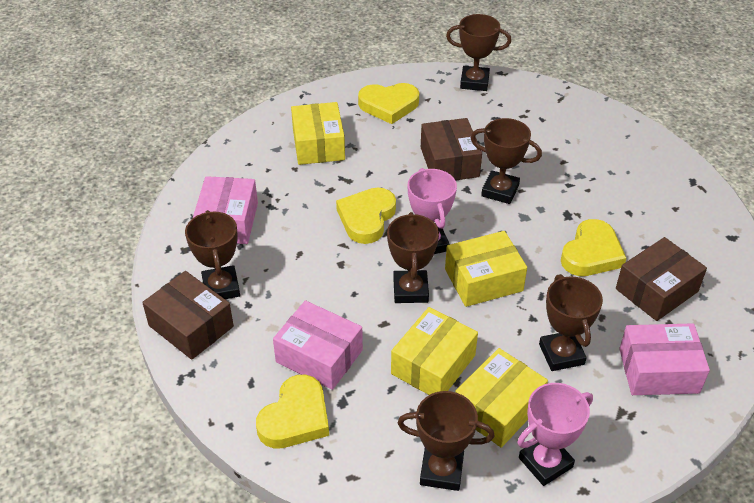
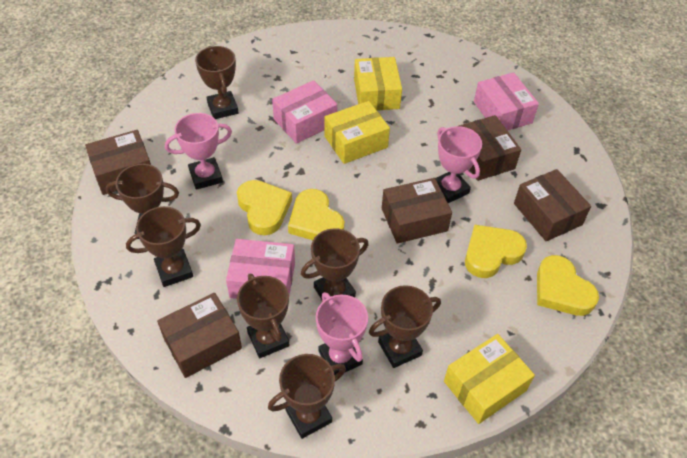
brown box: [142,271,234,360] [421,118,482,180] [616,237,707,321] = 3 -> [85,130,151,195] [157,293,242,378] [382,178,452,243] [459,115,521,181] [514,169,591,241] = 5
brown trophy: [185,210,240,299] [387,212,439,303] [397,391,494,491] [446,14,511,91] [471,118,542,204] [539,274,603,371] = 6 -> [106,164,179,239] [126,206,201,287] [195,46,239,119] [237,273,290,358] [268,354,346,439] [301,228,369,299] [369,285,441,368] = 7
pink trophy: [408,168,457,254] [518,383,593,486] = 2 -> [165,113,232,190] [316,292,368,375] [435,126,482,203] = 3
yellow box: [291,102,345,165] [391,307,478,395] [445,231,527,307] [456,348,548,448] = 4 -> [324,101,390,164] [354,57,402,111] [444,334,535,424] = 3

